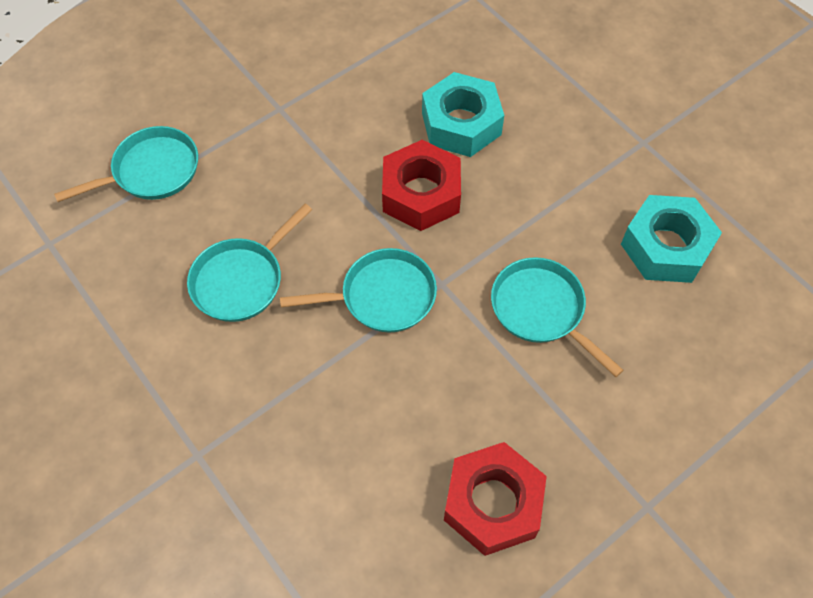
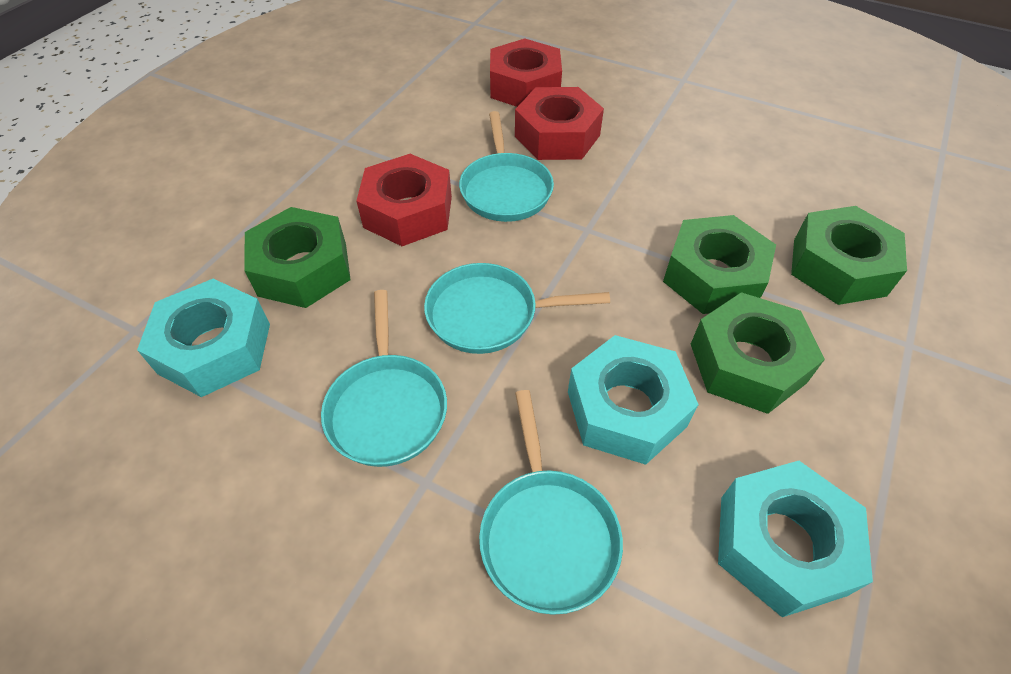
green nut: none = 0 -> [244,207,351,308] [663,215,776,314] [691,292,825,414] [791,206,907,305] = 4
red nut: [382,140,461,231] [444,442,547,556] = 2 -> [356,154,452,246] [490,38,562,107] [515,87,604,160] = 3
turquoise nut: [422,72,504,157] [621,195,722,283] = 2 -> [137,279,270,397] [568,335,699,465] [718,461,873,617] = 3

